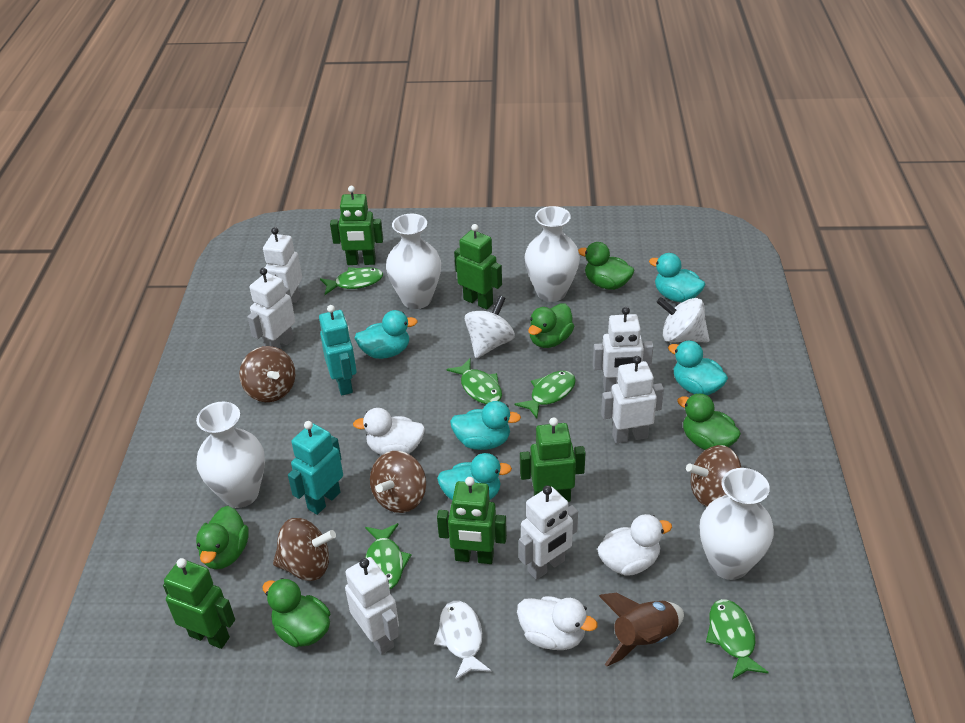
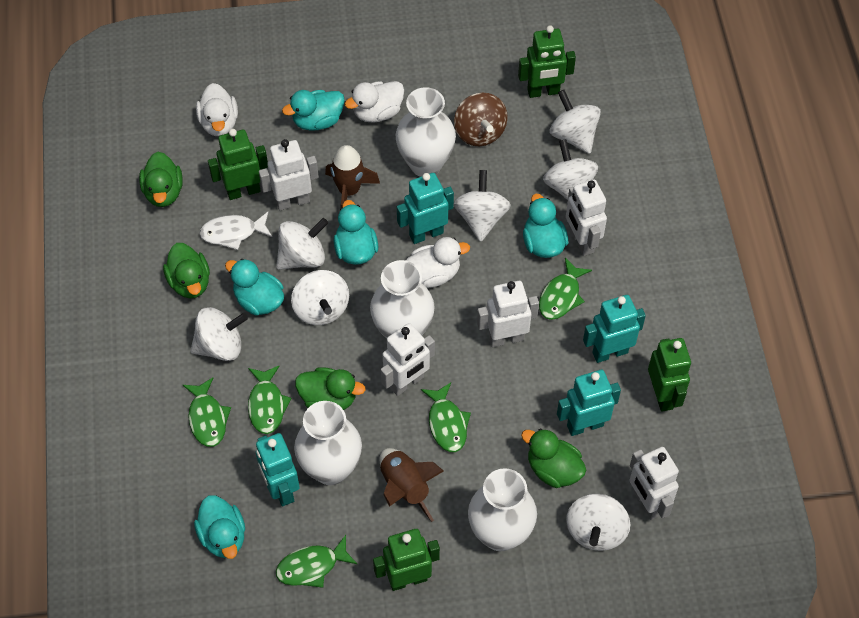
brown rocket: [599,593,684,666] = 1 -> [325,145,380,208] [380,448,444,522] = 2
brown spinning top: [239,346,295,402] [273,518,336,581] [370,451,426,513] [686,445,741,506] = 4 -> [454,93,508,146] = 1
green duck: [196,506,249,570] [262,578,330,647] [528,303,574,348] [578,242,634,290] [677,394,741,450] = 5 -> [139,152,183,207] [163,243,210,298] [295,367,366,410] [521,429,586,488] = 4
green robot: [163,558,235,649] [330,186,383,265] [437,477,507,564] [454,224,502,310] [520,417,585,502] = 5 -> [208,129,268,200] [373,529,440,591] [518,25,576,98] [648,338,691,412] = 4
turquoise robot: [288,421,343,515] [319,305,357,395] = 2 -> [256,433,300,506] [397,173,454,244] [557,370,621,436] [583,295,646,363] = 4
white robot: [247,268,295,350] [263,227,302,303] [345,557,399,655] [519,485,578,580] [593,307,653,392] [601,356,664,444] = 6 -> [259,139,319,210] [380,323,435,396] [477,281,539,347] [566,179,607,256] [629,447,679,520] = 5
white spinning top: [465,295,515,359] [657,297,709,343] = 2 -> [190,307,248,361] [276,218,328,270] [291,270,349,325] [454,170,511,242] [543,139,598,200] [550,90,601,154] [566,494,630,551] = 7

